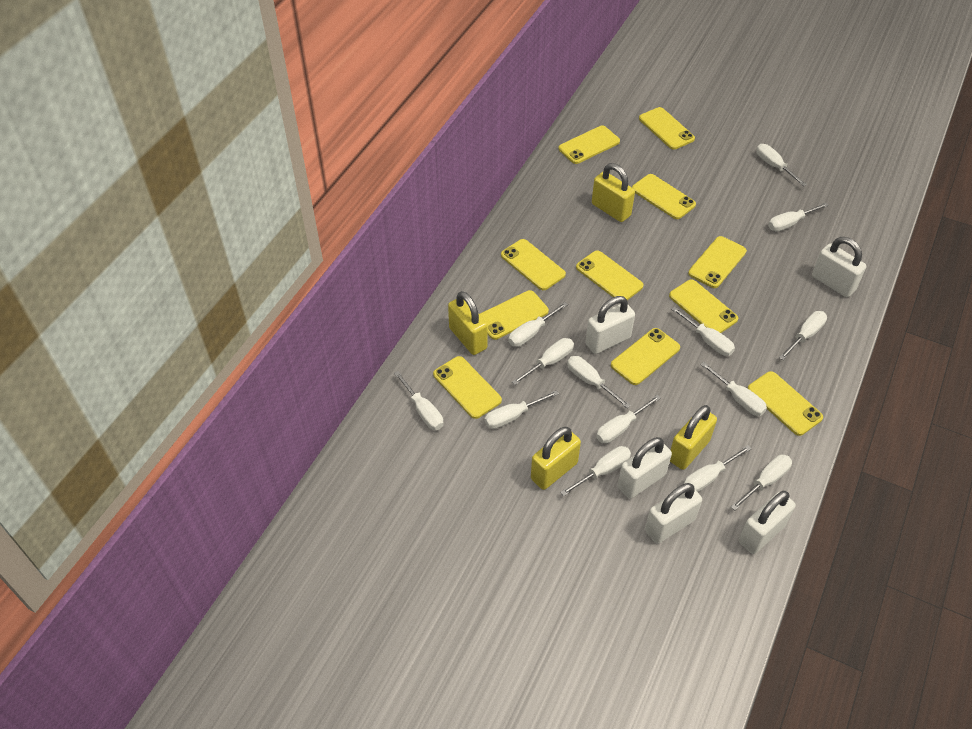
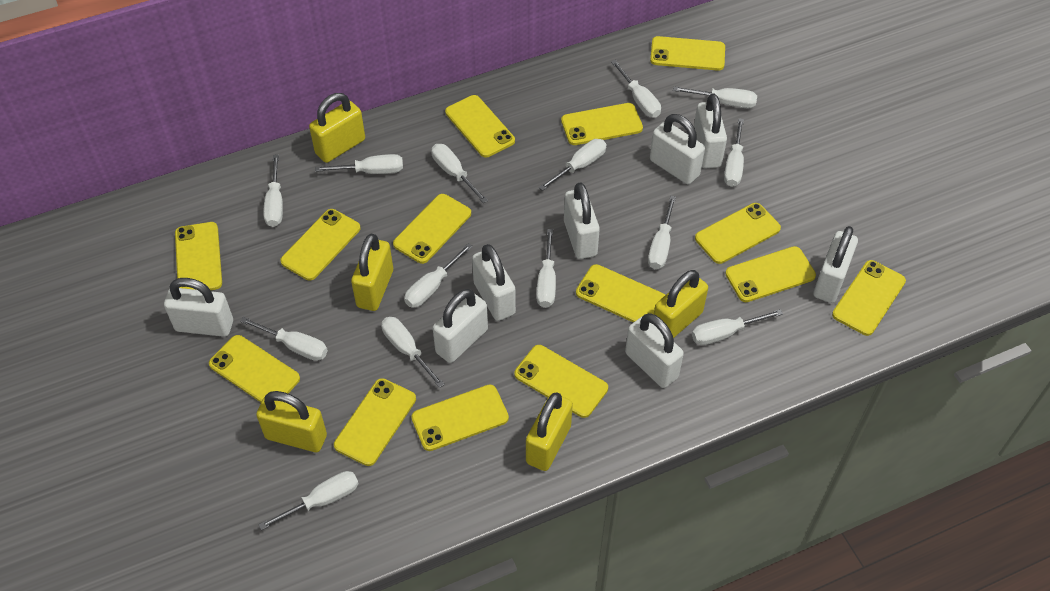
white padlock: [585,296,635,354] [618,437,672,499] [645,483,702,544] [739,491,796,554] [812,237,866,297] = 5 -> [164,278,233,337] [433,289,488,363] [472,244,516,321] [564,182,600,259] [625,313,684,388] [650,114,705,184] [694,93,727,169] [814,226,858,303] = 8
yellow padlock: [448,291,488,355] [531,427,581,490] [592,163,635,222] [670,405,717,470] = 4 -> [256,391,327,452] [309,93,365,163] [351,234,393,311] [526,392,573,471] [654,270,708,338] = 5
yellow phone: [433,356,502,419] [479,290,549,340] [501,239,566,290] [558,126,620,164] [576,251,644,300] [611,328,680,385] [632,174,696,219] [639,107,695,150] [669,280,738,333] [688,236,747,288] [748,371,823,436] = 11 -> [175,222,222,290] [209,335,300,402] [280,209,361,281] [334,378,416,466] [393,194,471,264] [411,384,509,451] [445,95,515,158] [514,345,608,418] [561,103,643,145] [576,264,665,323] [650,36,725,71] [695,203,781,264] [725,246,816,302] [832,260,906,336] = 14

